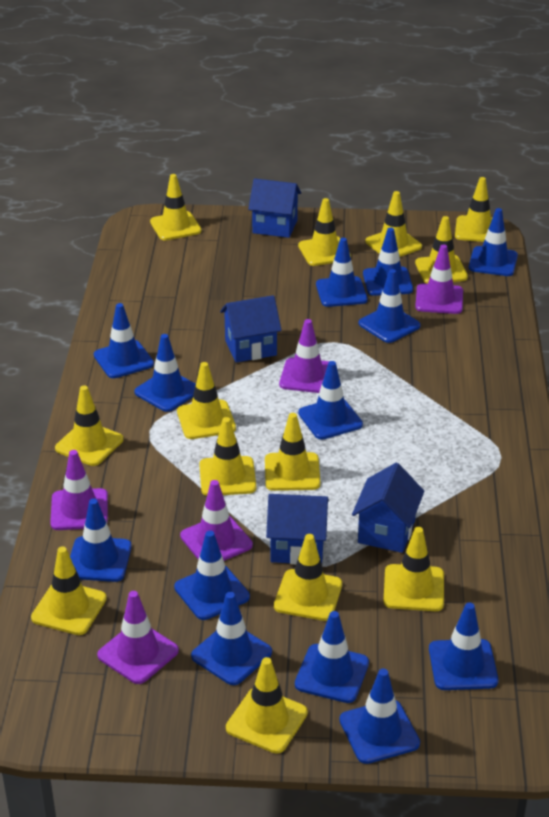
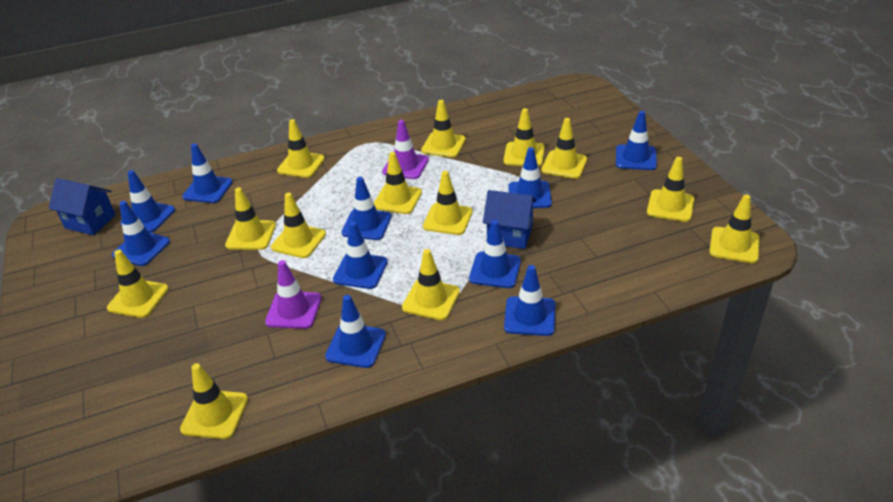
blue house: [220,295,282,363] [248,178,301,238] [266,494,329,564] [352,463,424,553] = 4 -> [49,178,116,235] [483,190,537,249] = 2
blue traffic cone: [70,499,132,582] [94,303,154,378] [134,334,196,412] [174,531,250,620] [191,592,272,685] [295,611,369,703] [298,361,363,439] [316,238,368,307] [339,668,420,764] [358,269,421,343] [363,227,413,296] [429,602,498,690] [469,208,518,276] = 13 -> [112,201,170,266] [120,170,175,232] [182,144,233,203] [325,295,386,368] [333,221,388,289] [341,177,392,240] [469,220,521,288] [504,265,556,336] [508,147,552,208] [616,111,657,170] = 10
purple traffic cone: [50,450,108,530] [97,591,179,684] [180,480,253,561] [279,319,329,393] [415,244,463,314] = 5 -> [265,260,321,329] [382,120,429,179] = 2

